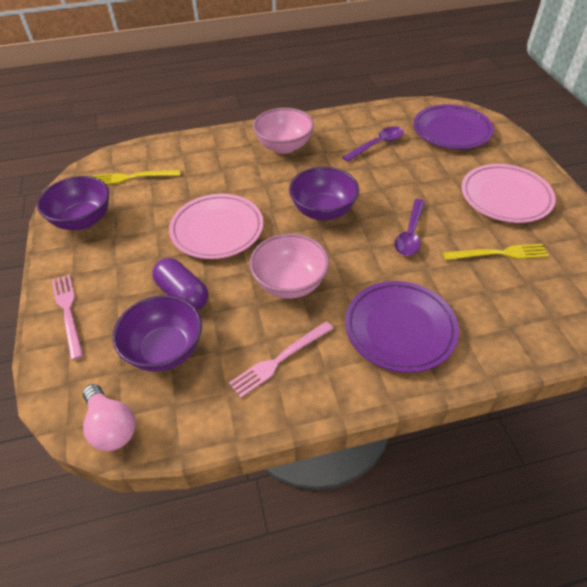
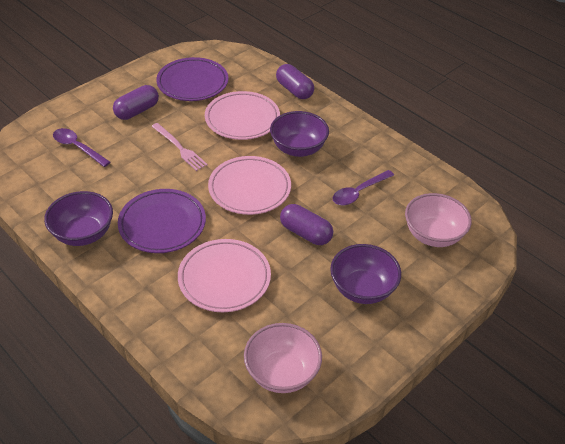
pink fork: [52,274,83,360] [229,321,334,398] = 2 -> [151,123,208,171] = 1
pink light bulb: [83,384,136,451] = 1 -> none = 0
pink plate: [169,194,263,259] [461,164,556,223] = 2 -> [178,239,271,312] [205,91,280,140] [208,156,291,215] = 3
purple capsule: [152,258,208,310] = 1 -> [113,85,159,120] [276,64,314,99] [280,204,333,245] = 3
yellow fork: [93,170,181,184] [443,244,549,260] = 2 -> none = 0

